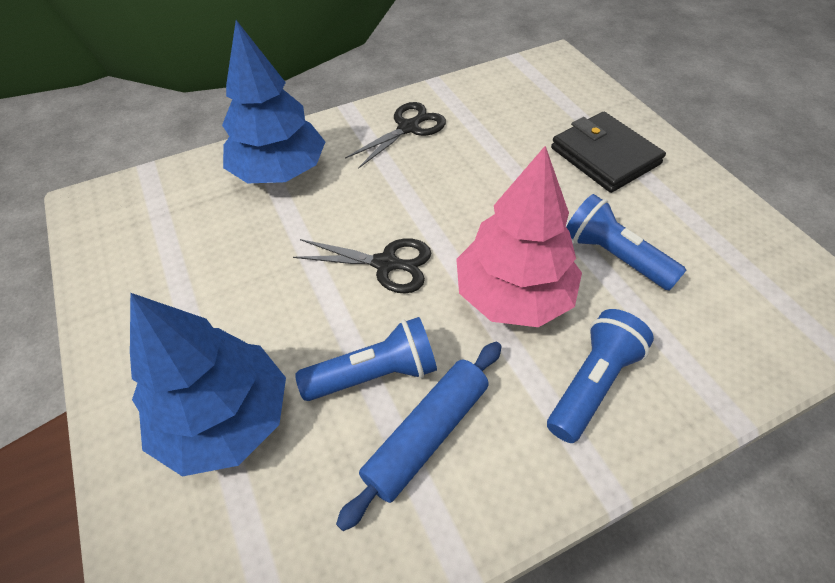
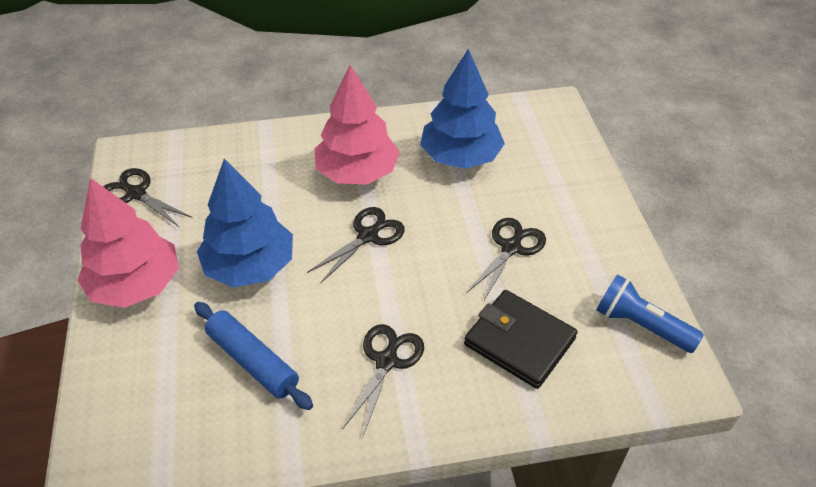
black scissors: [293,238,431,294] [345,102,446,169] = 2 -> [103,168,193,228] [307,207,405,284] [342,324,424,436] [466,218,546,302] = 4
blue flashlight: [295,317,437,401] [547,309,654,443] [566,194,686,291] = 3 -> [596,274,704,353] = 1
pink tree: [456,146,582,327] = 1 -> [77,178,179,308] [315,65,400,185] = 2

